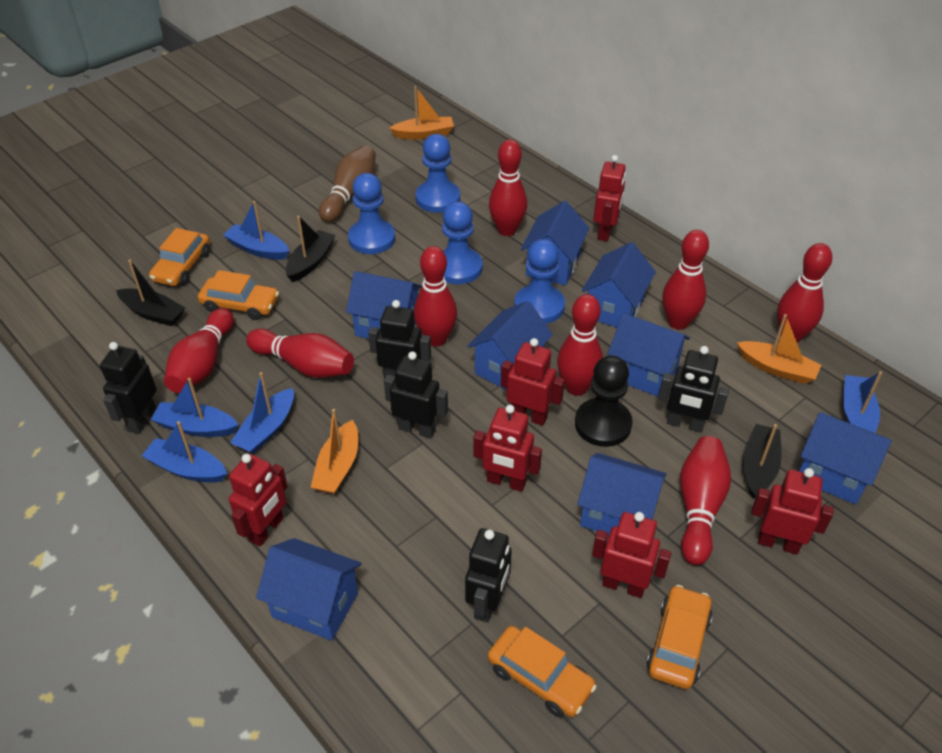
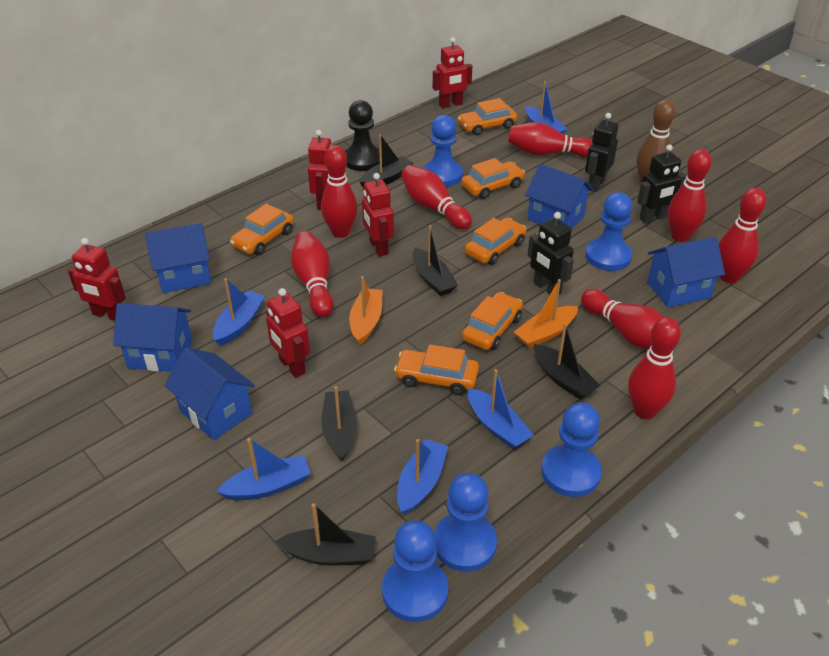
black boat: [116,260,185,326] [286,216,335,282] [743,424,782,498] = 3 -> [275,503,376,565] [321,386,357,461] [359,134,413,188] [413,225,458,296] [534,323,600,399] = 5
black robot: [100,342,157,434] [368,300,431,379] [384,351,448,438] [465,528,512,623] [658,346,729,433] = 5 -> [528,212,574,295] [585,113,618,192] [637,144,686,224] = 3
blue house: [256,538,362,641] [346,271,422,339] [468,301,553,390] [521,201,589,286] [577,453,667,535] [582,242,656,328] [608,313,690,397] [799,412,892,505] = 8 -> [113,303,192,372] [145,223,211,293] [164,347,255,440] [525,164,593,229] [647,237,725,308] = 5
blue pawn: [348,173,395,254] [416,134,460,213] [442,201,483,284] [514,239,565,324] = 4 -> [382,520,448,622] [423,115,463,187] [434,473,497,572] [541,402,602,497] [585,192,632,271] = 5
orange boat: [310,409,358,494] [389,86,454,139] [737,314,821,384] = 3 -> [349,276,383,345] [514,279,578,348] = 2
orange car: [149,228,210,286] [198,270,279,320] [488,626,597,717] [646,585,713,689] = 4 -> [230,204,294,255] [394,345,479,395] [458,98,517,135] [461,158,525,199] [462,292,523,350] [465,218,526,265] = 6
red robot: [229,454,288,547] [473,405,542,492] [501,338,565,426] [592,512,671,598] [594,155,626,241] [751,468,834,555] = 6 -> [68,238,126,321] [266,288,310,378] [308,130,332,210] [362,173,394,257] [433,37,472,108] = 5

